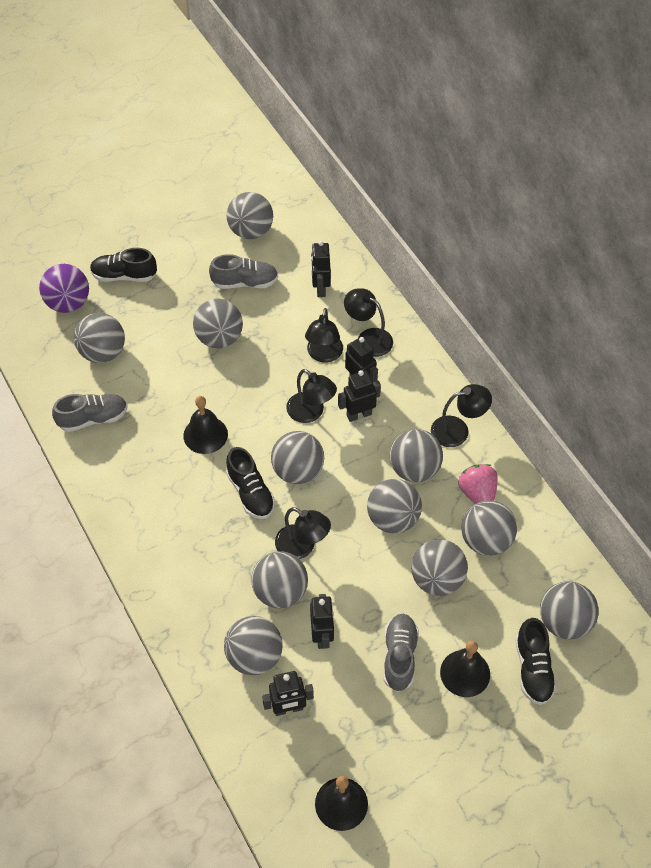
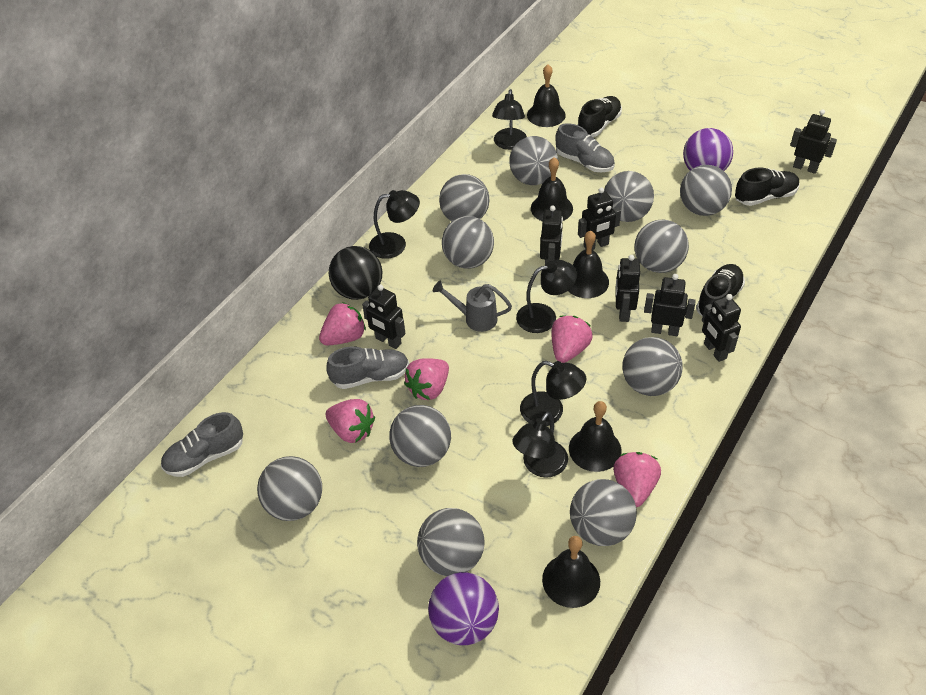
black ball: none = 0 -> [329,246,382,300] = 1
black bell: [183,396,228,454] [315,776,368,831] [440,641,490,697] = 3 -> [527,64,566,127] [531,157,573,221] [542,536,600,608] [568,231,609,298] [569,401,621,472] = 5
black robot: [262,671,314,716] [310,594,334,649] [311,241,331,297] [338,370,381,422] [345,337,378,382] = 5 -> [362,285,406,349] [540,206,563,265] [578,187,621,250] [615,255,640,322] [644,274,696,336] [702,294,741,362] [790,109,837,174] = 7
grey watering can: none = 0 -> [433,281,512,332] = 1
pink strawberry: [458,464,498,504] = 1 -> [319,302,366,346] [326,399,375,443] [404,358,449,400] [551,316,593,363] [613,452,661,507] = 5
purple ball: [39,264,89,313] = 1 -> [428,572,499,645] [683,128,733,171] = 2

